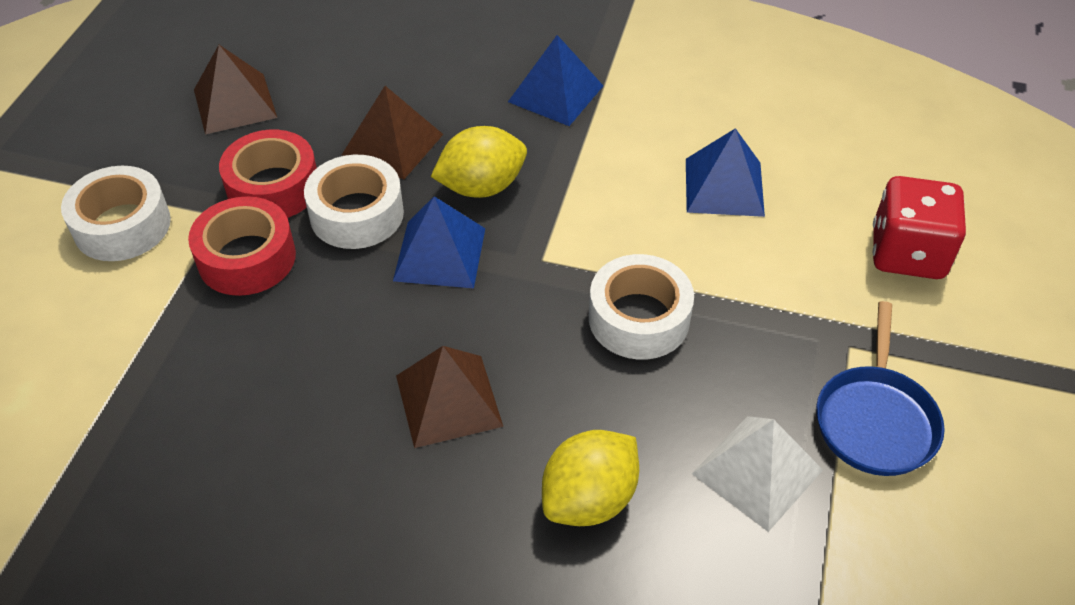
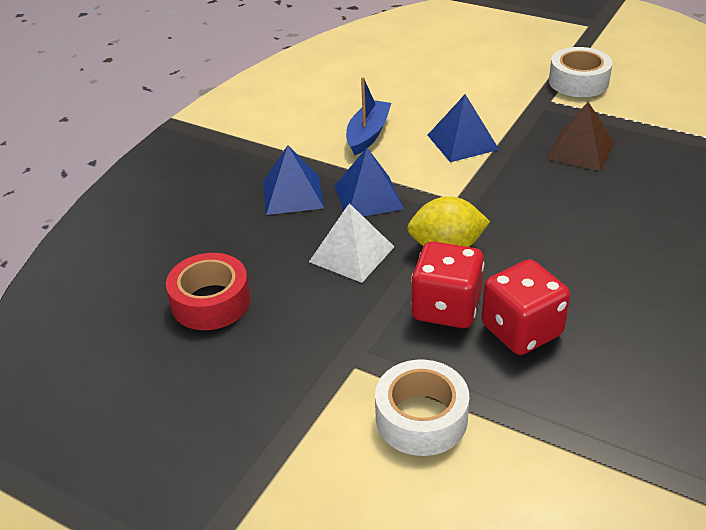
blue boat: none = 0 -> [346,77,391,155] = 1
blue pan: [816,301,945,476] = 1 -> none = 0
brown pyramid: [194,45,277,135] [342,86,443,179] [396,346,503,448] = 3 -> [546,102,615,171] = 1
red dice: [873,176,966,279] = 1 -> [411,241,484,328] [482,259,570,355] = 2
red tape: [188,196,296,296] [219,130,317,218] = 2 -> [166,253,251,330] = 1
white tape: [61,166,171,261] [304,155,404,249] [589,254,694,360] = 3 -> [375,360,469,456] [549,47,613,97] = 2
yellow lemon: [431,126,527,198] [542,430,639,526] = 2 -> [407,196,490,247] = 1

